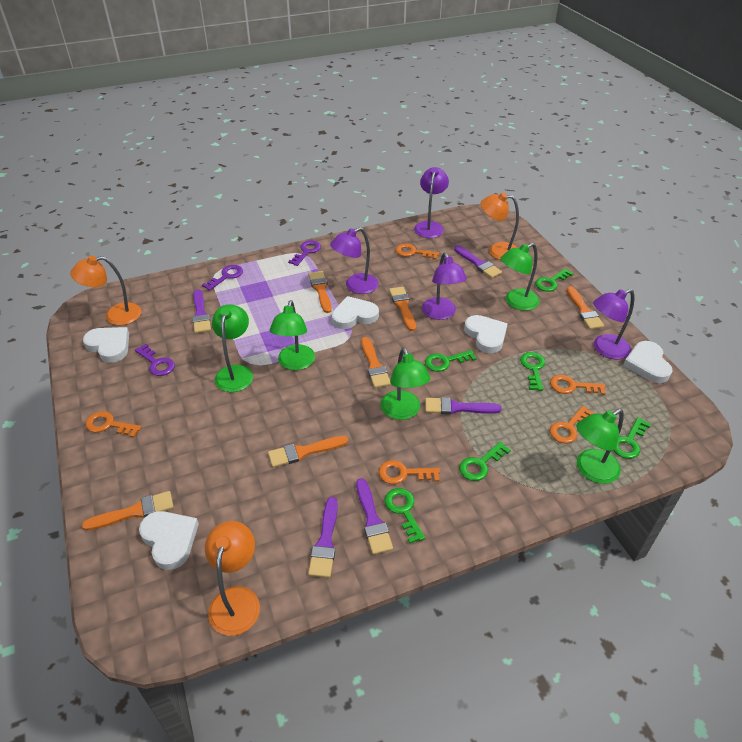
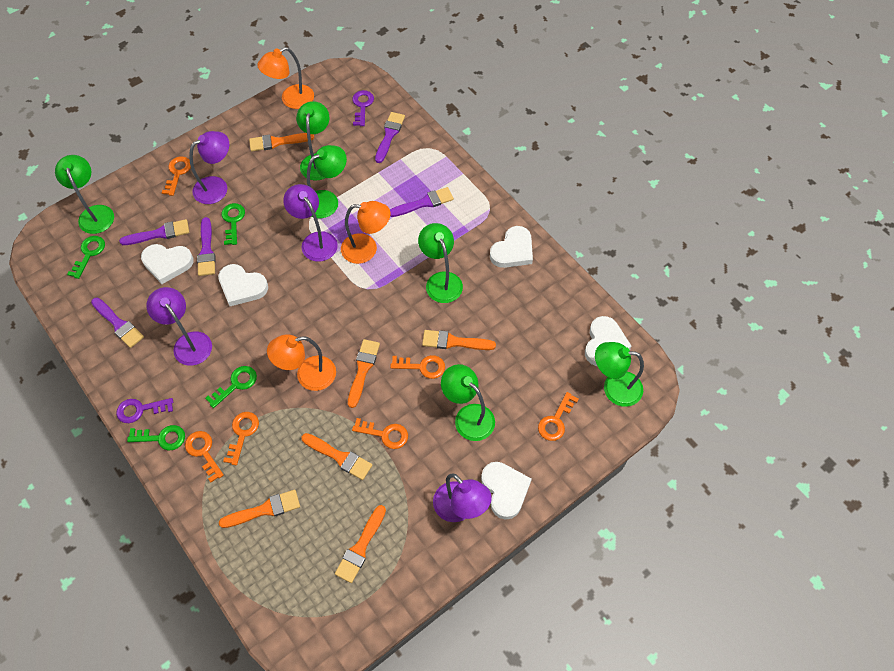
green key: [384,488,425,544] [425,350,477,372] [459,442,511,481] [520,352,545,391] [535,268,574,292] [613,417,651,459] = 6 -> [67,236,105,279] [127,425,185,450] [205,366,257,408] [222,203,245,245] = 4
green lamp: [212,304,253,392] [269,300,315,370] [381,348,430,420] [501,243,540,311] [576,409,624,484] = 5 -> [55,155,114,234] [296,101,329,180] [307,145,347,218] [418,223,463,303] [441,364,495,441] [595,342,644,407] = 6
orange key: [85,411,142,438] [379,460,440,484] [396,244,439,260] [549,406,594,444] [550,375,606,395] = 5 -> [162,156,191,196] [185,431,224,482] [223,412,259,465] [352,418,408,449] [390,355,445,379] [538,392,579,441] = 6
purple key: [135,344,175,376] [202,265,243,291] [288,240,321,266] = 3 -> [116,398,173,423] [352,90,374,126] = 2

